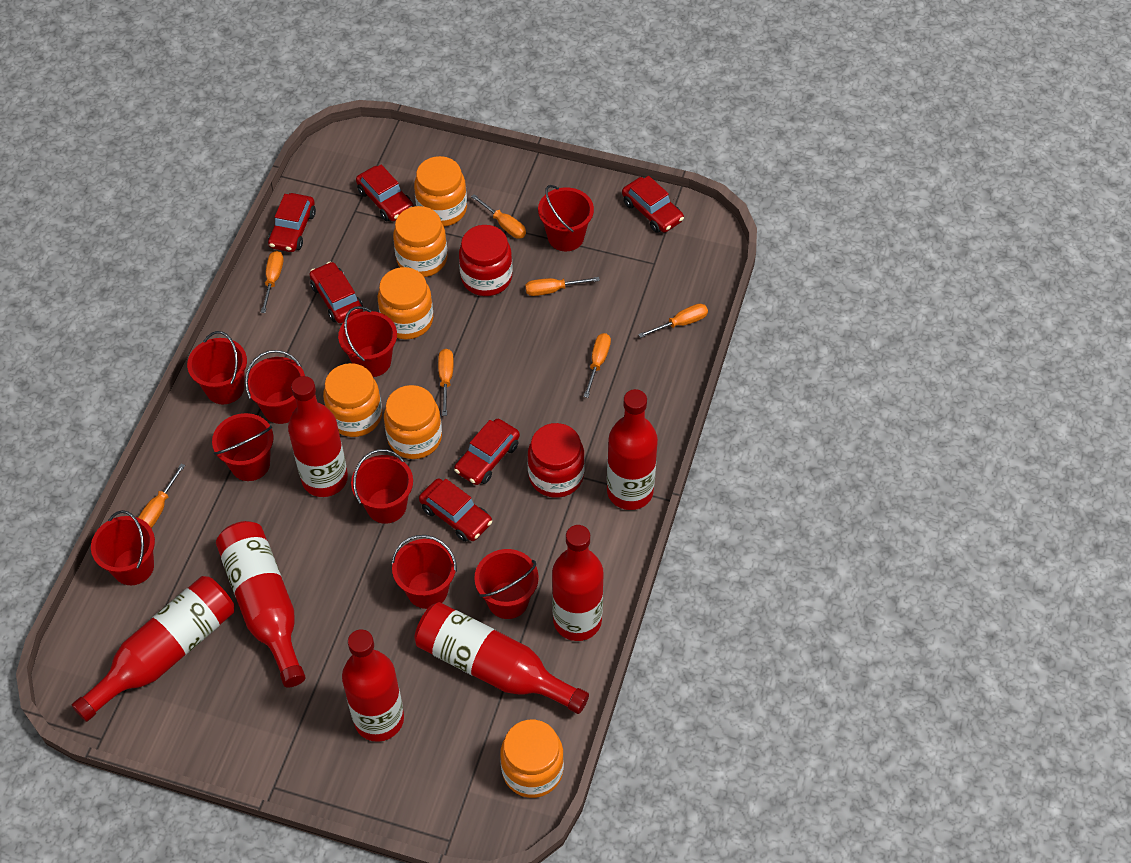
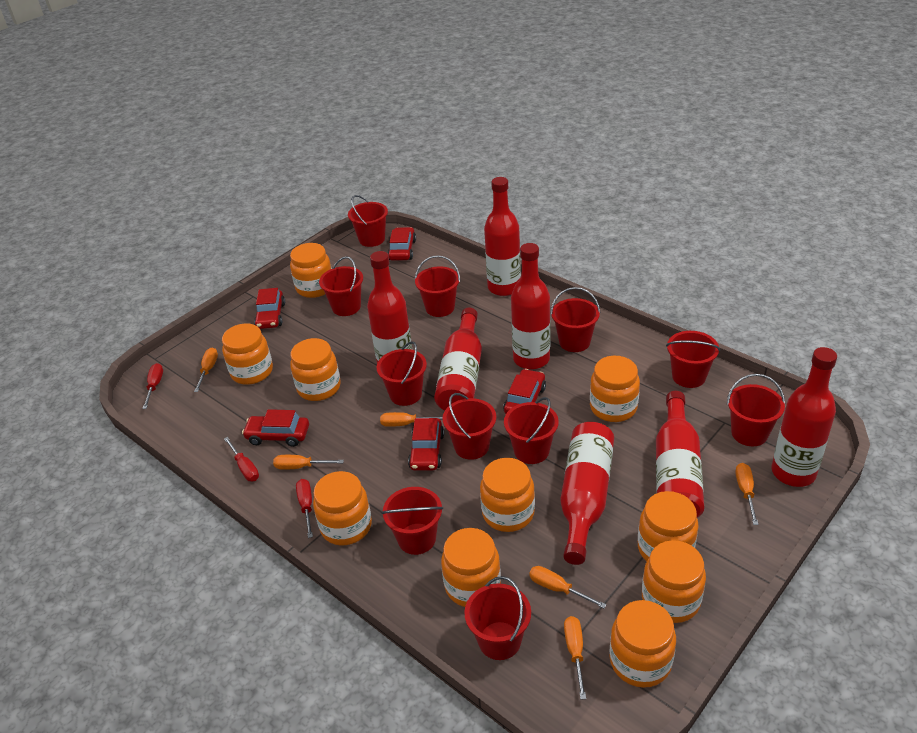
orange jar: [323,363,382,437] [377,267,433,339] [384,385,442,459] [393,206,448,277] [414,156,467,227] [500,720,564,798] = 6 -> [222,323,273,385] [290,243,332,298] [290,338,341,401] [313,471,372,545] [441,528,501,607] [480,458,535,532] [590,356,640,422] [609,600,676,688] [638,491,699,562] [642,540,706,623] = 10
orange screwdriver: [138,464,185,528] [261,251,283,313] [438,349,454,416] [471,194,526,239] [525,277,600,296] [583,333,611,398] [638,304,708,338] = 7 -> [194,348,218,392] [273,455,344,470] [380,412,443,427] [529,566,607,608] [564,616,586,699] [736,463,759,525] = 6
red bucket: [91,510,155,585] [187,331,247,404] [212,413,274,481] [245,350,305,424] [338,306,397,377] [351,449,413,524] [391,535,457,609] [474,549,539,619] [538,185,594,251] = 9 -> [319,256,363,316] [348,195,388,247] [376,341,427,406] [382,487,443,555] [415,255,460,317] [442,393,496,460] [464,576,531,660] [504,397,559,464] [550,287,600,352] [666,331,720,388] [727,374,785,446] = 11
red car: [268,193,316,252] [309,262,363,323] [356,165,414,221] [419,479,492,542] [454,419,520,485] [622,176,684,233] = 6 -> [242,409,309,447] [254,288,285,329] [387,227,416,261] [408,418,444,471] [503,369,546,414] = 5
red jar: [459,225,513,296] [527,423,585,498] = 2 -> none = 0
red screwdriver: none = 0 -> [142,363,163,409] [224,437,259,481] [296,479,313,538] = 3

